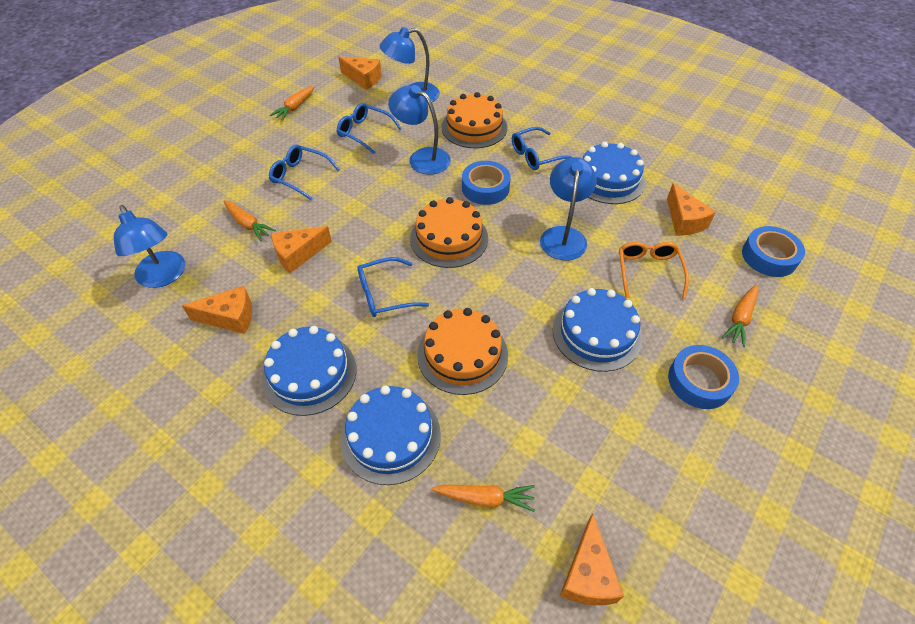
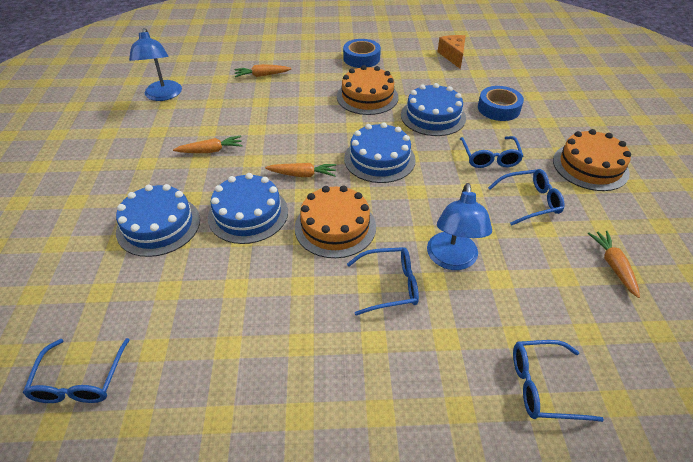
blue glasses: [269,145,340,200] [337,103,402,154] [357,257,429,317] [512,127,571,170] = 4 -> [23,338,129,403] [347,247,419,315] [460,136,523,168] [488,169,564,226] [513,340,604,422] = 5
blue lamp: [114,205,185,288] [380,27,440,102] [388,85,451,175] [540,157,597,261] = 4 -> [129,28,182,101] [427,183,492,270] = 2
blue tape: [462,161,511,205] [668,345,739,409] [742,226,805,277] = 3 -> [343,39,381,68] [478,86,524,121] = 2
orange cheese: [182,286,252,334] [271,226,332,273] [338,57,382,90] [560,513,624,605] [667,183,716,236] = 5 -> [437,35,466,69] = 1
orange glasses: [619,242,689,299] = 1 -> none = 0

